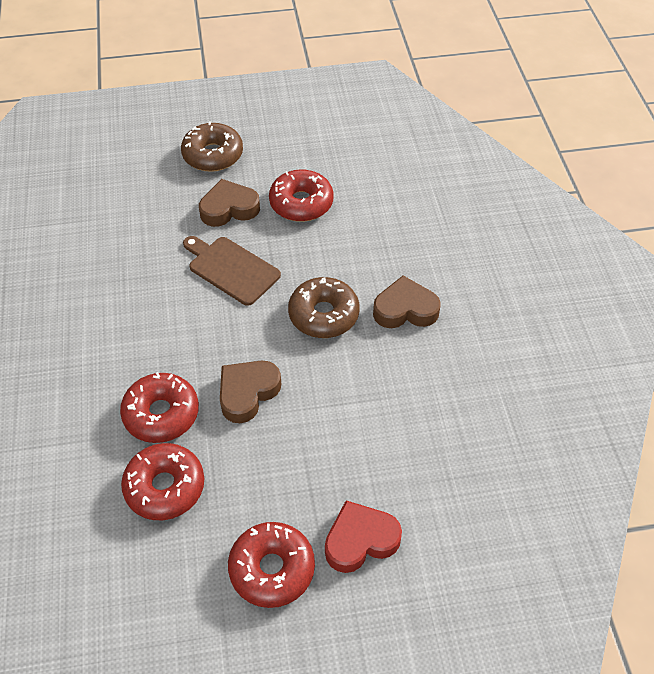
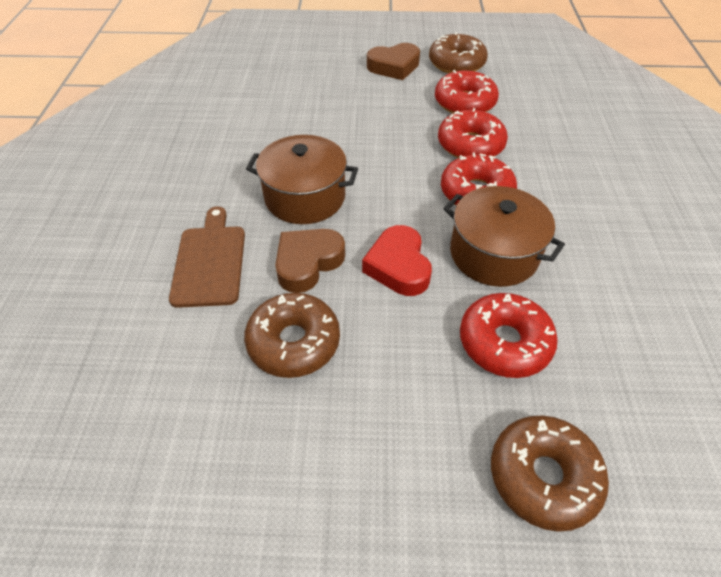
brown donut: [181,121,243,172] [288,277,360,338] = 2 -> [244,293,340,378] [429,32,488,74] [491,415,609,532] = 3
brown heart: [199,179,260,227] [220,361,281,423] [373,276,441,328] = 3 -> [275,229,345,293] [367,43,420,80] = 2
brown pot: none = 0 -> [246,135,358,224] [443,186,565,287] = 2

